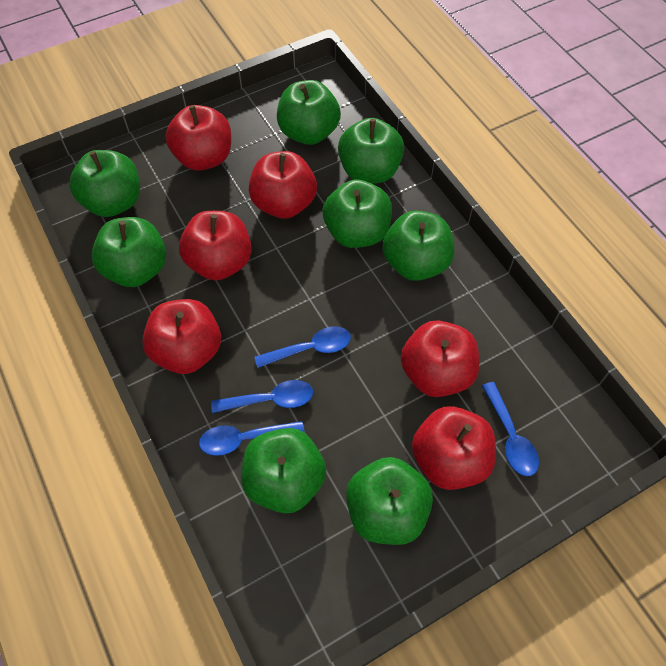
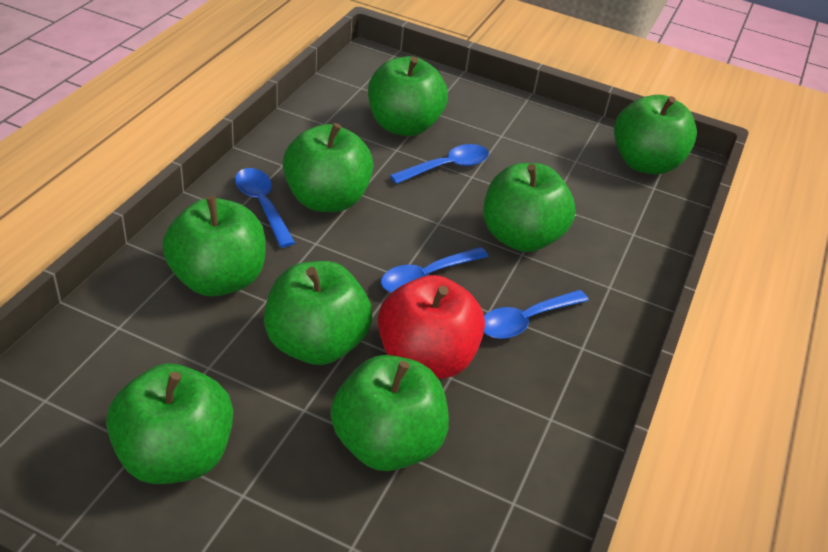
red apple: [142,299,221,374] [165,105,231,171] [179,211,252,280] [249,151,317,219] [401,320,479,397] [412,406,496,490] = 6 -> [378,275,485,379] = 1

